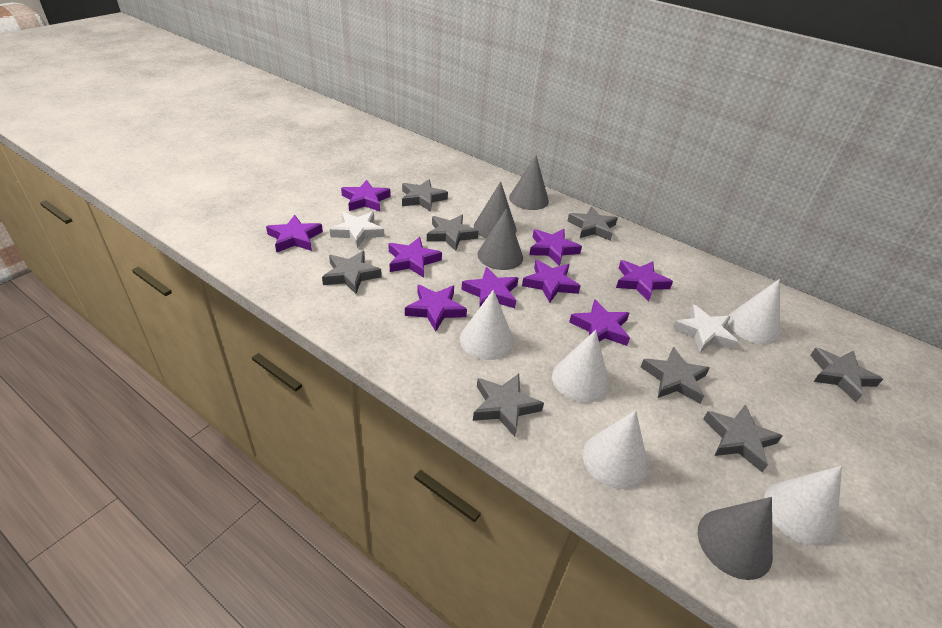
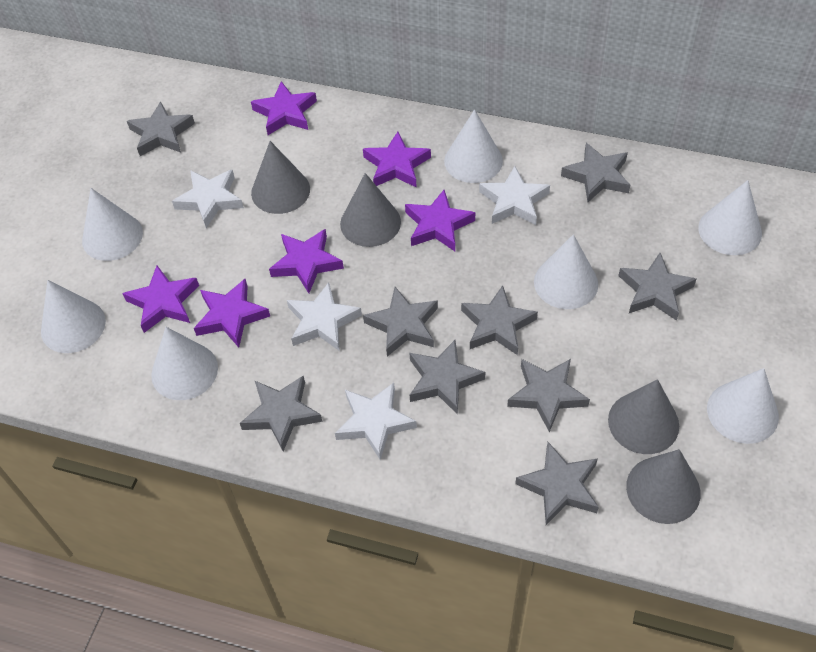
grey star: [322,251,382,294] [402,179,448,212] [427,215,479,251] [473,374,544,437] [568,206,618,241] [641,347,710,404] [704,404,782,472] [810,348,883,402] = 8 -> [127,101,195,156] [240,376,323,451] [363,287,438,357] [409,340,485,415] [461,285,538,355] [507,359,590,433] [515,442,599,525] [561,143,630,202] [618,253,696,321] = 9
purple star: [266,215,323,253] [341,180,391,211] [388,237,442,278] [405,285,467,332] [461,267,518,308] [522,260,580,303] [529,229,582,266] [569,299,630,346] [616,260,673,302] = 9 -> [122,266,199,333] [194,279,270,347] [251,81,317,135] [269,229,344,293] [363,132,431,188] [405,190,475,251] = 6
white cone: [460,290,514,360] [552,330,610,403] [583,410,648,489] [728,279,780,344] [764,466,842,546] = 5 -> [41,280,106,353] [82,188,143,261] [151,327,218,400] [444,109,503,183] [534,234,598,309] [698,180,762,255] [707,368,779,444] = 7
white star: [330,212,384,248] [673,304,738,353] = 2 -> [172,170,244,228] [287,282,362,351] [335,383,417,460] [479,166,550,225] = 4

